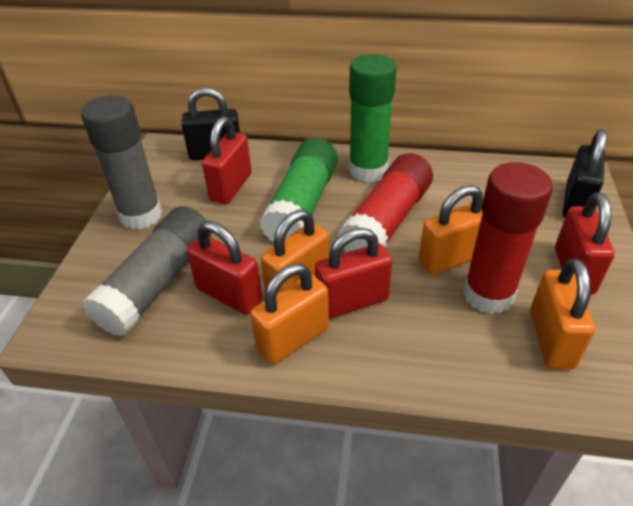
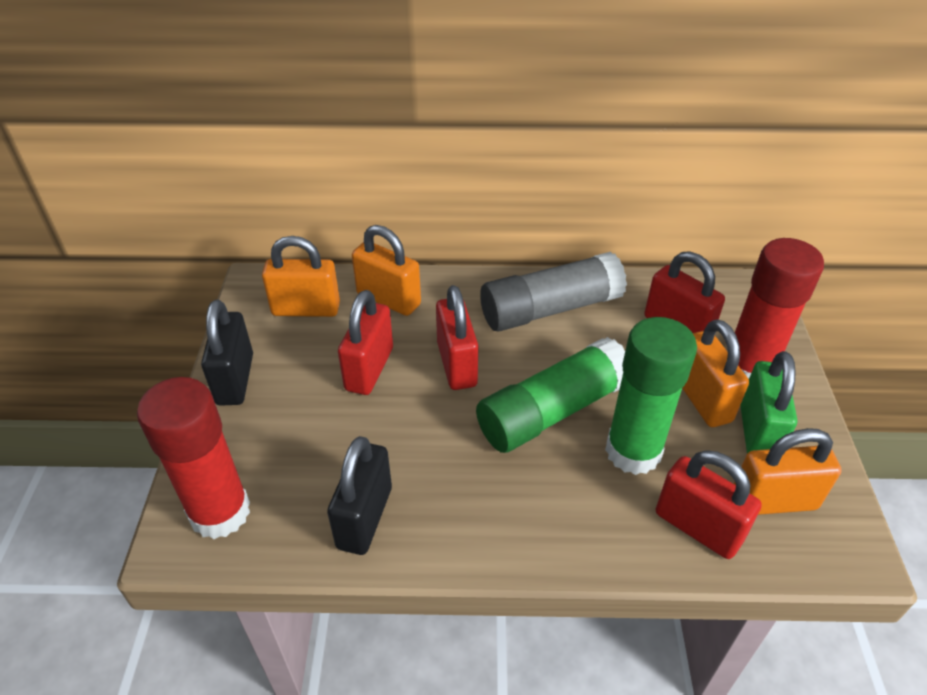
green padlock: none = 0 -> [740,351,797,453] = 1
grey glue stick: [81,95,163,230] [82,206,211,337] = 2 -> [480,252,627,332] = 1

